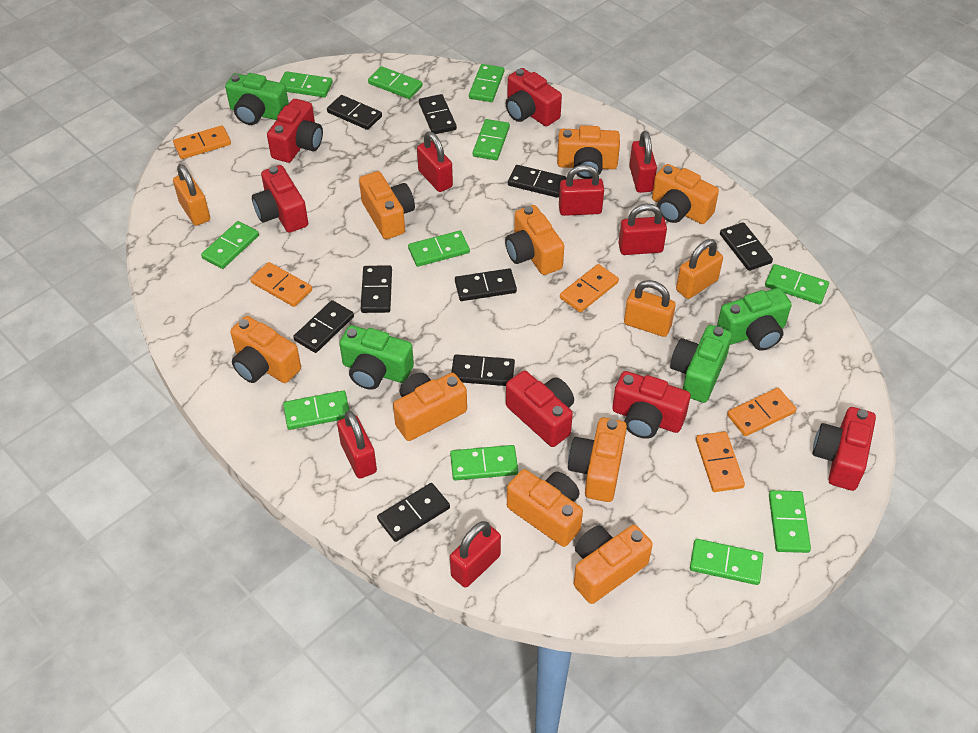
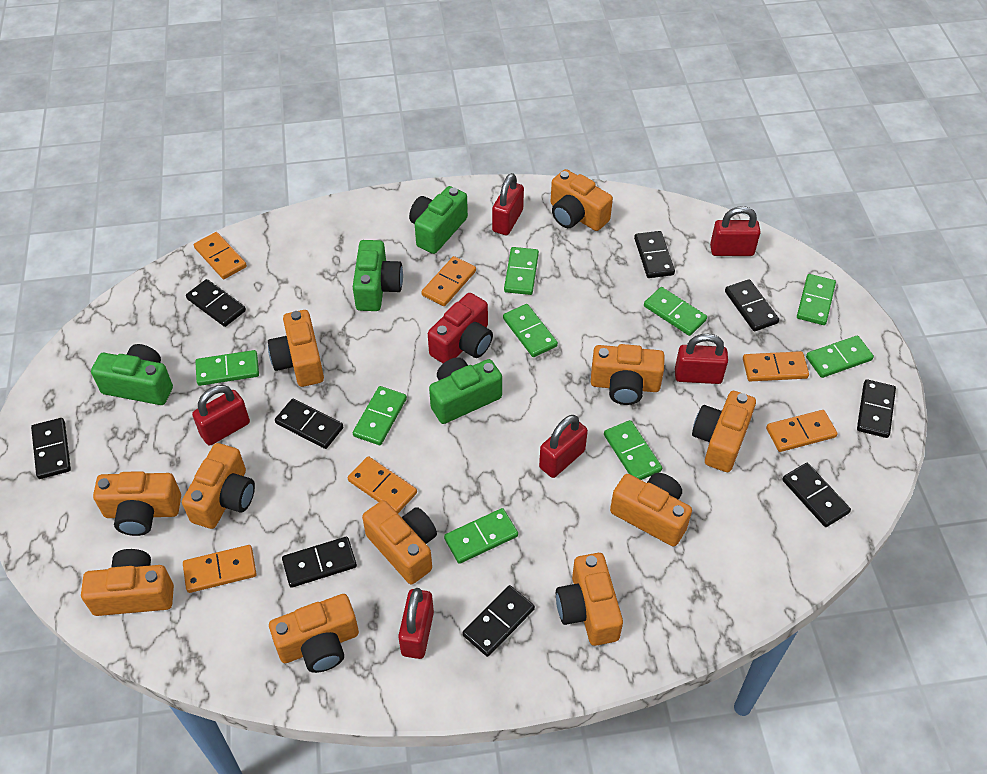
green domino: [201,221,259,269] [279,71,333,97] [283,391,350,430] [368,66,422,99] [408,231,470,267] [450,445,518,480] [469,64,504,102] [473,119,510,160] [690,539,763,585] [765,264,829,304] [769,490,811,553] = 11 -> [195,350,259,386] [353,386,407,445] [444,508,518,564] [503,304,558,357] [504,247,539,295] [604,420,662,480] [644,287,707,336] [797,274,836,325] [806,336,874,378] = 9
orange camera: [230,316,301,383] [359,171,415,239] [393,373,467,441] [505,205,564,275] [507,469,583,547] [557,125,620,179] [568,418,627,502] [574,525,653,604] [652,164,719,224] = 9 -> [81,549,174,616] [93,471,181,536] [182,443,255,529] [268,310,324,387] [269,594,359,673] [362,500,437,584] [551,169,613,231] [556,553,623,646] [591,344,665,405] [610,473,692,547] [692,391,756,472] = 11
orange domino: [173,125,231,159] [250,262,312,307] [560,264,619,312] [696,431,745,492] [727,388,796,436] = 5 -> [183,545,257,593] [194,232,247,279] [347,456,417,513] [422,256,476,306] [743,351,809,381] [766,410,837,452] = 6
orange padlock: [173,164,210,226] [624,280,676,337] [676,239,723,299] = 3 -> none = 0
red camera: [252,165,308,233] [267,99,323,163] [506,68,562,126] [506,371,574,447] [612,371,691,439] [812,407,876,491] = 6 -> [428,293,493,363] = 1

